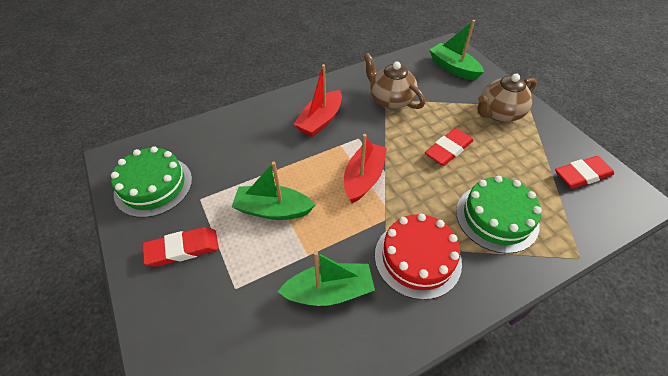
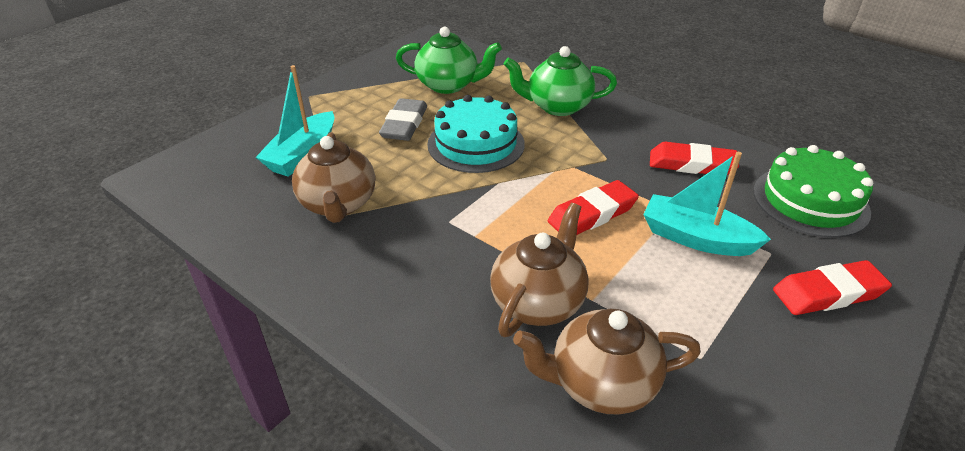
brown teapot: [364,53,425,109] [477,73,537,122] = 2 -> [292,132,375,223] [490,203,589,337] [513,309,701,414] = 3
green boat: [232,162,315,220] [278,251,375,306] [429,20,484,80] = 3 -> none = 0
green cake: [111,146,192,218] [456,176,542,254] = 2 -> [753,145,873,238] = 1
green teapot: none = 0 -> [396,27,502,94] [504,46,617,116] = 2
grey eraser: none = 0 -> [379,98,427,141] = 1
red boat: [294,64,342,137] [344,134,387,203] = 2 -> none = 0
red cake: [375,213,462,300] = 1 -> none = 0
turquoise boat: none = 0 -> [256,65,335,176] [643,152,771,256] = 2
turquoise cake: none = 0 -> [427,95,525,173] = 1

